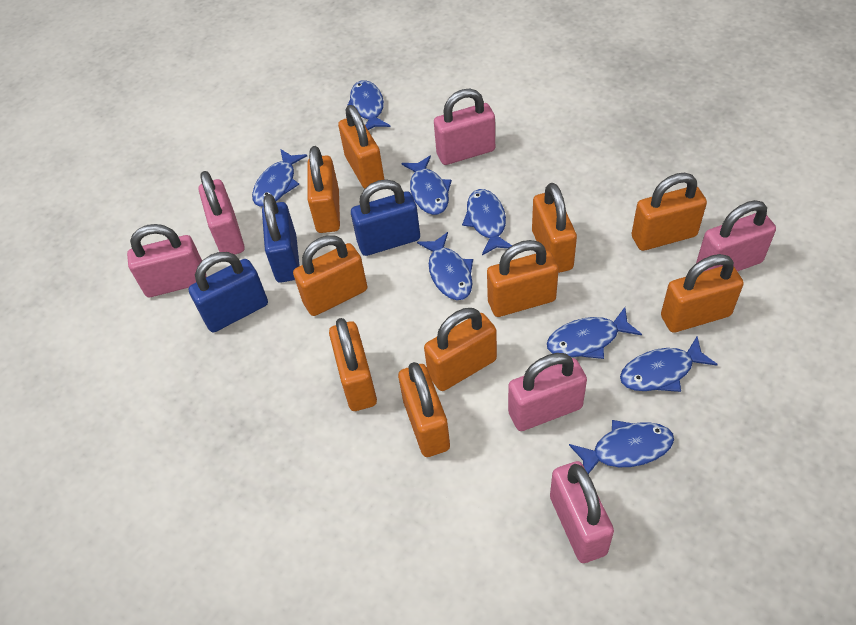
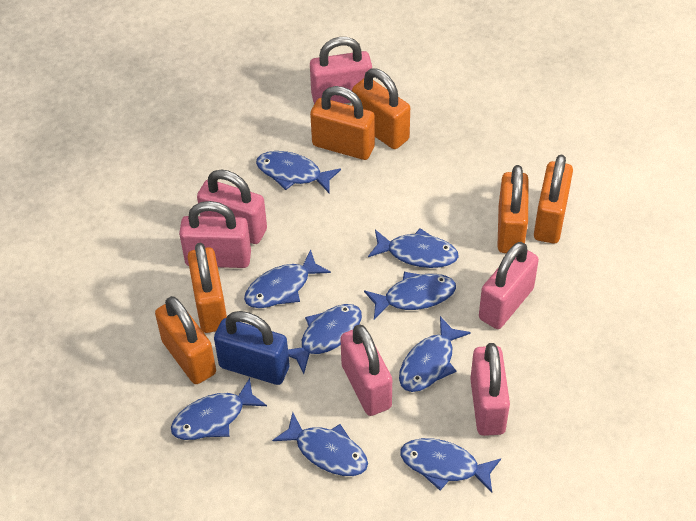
blue fish: [252,149,307,207] [345,80,390,130] [401,155,452,215] [417,232,473,300] [462,189,512,255] [547,307,642,359] [569,420,674,474] [620,336,718,392] = 8 -> [171,378,267,440] [244,250,331,308] [256,151,341,193] [272,412,368,476] [288,304,362,374] [364,272,456,319] [368,228,459,268] [399,316,471,392] [400,438,501,493] = 9
blue padlock: [188,252,268,332] [262,194,300,283] [351,179,420,256] = 3 -> [214,311,290,385] = 1
orange padlock: [293,235,368,316] [308,146,340,233] [329,318,377,411] [338,105,384,189] [398,362,450,457] [424,308,497,391] [487,240,559,317] [532,183,577,273] [631,173,707,251] [661,254,744,333] = 10 -> [155,296,216,384] [188,243,227,333] [310,86,375,160] [352,69,410,149] [497,165,529,253] [534,154,573,243] = 6

